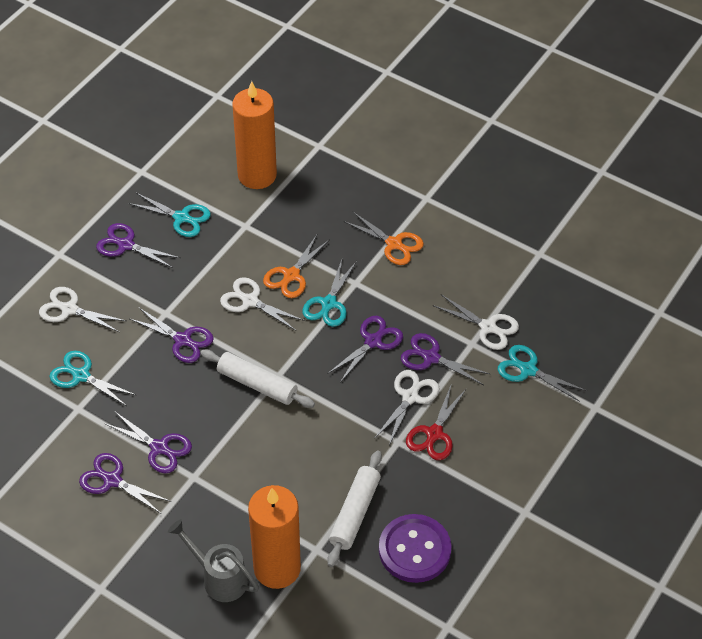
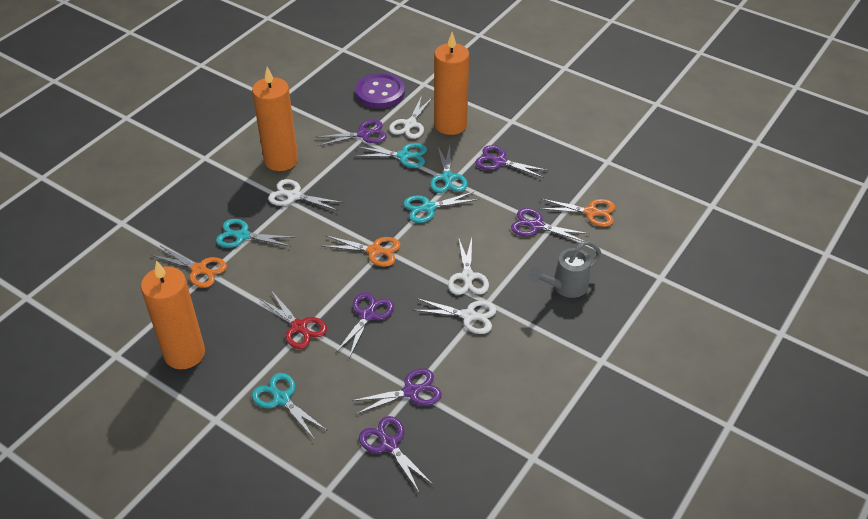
orange candle: [232,81,277,189] [248,485,301,589] = 2 -> [141,261,205,369] [252,67,298,171] [434,32,469,135] = 3
orange scissors: [263,235,330,298] [343,211,424,265] = 2 -> [151,246,227,288] [322,235,401,267] [539,199,615,227] = 3
turquoise scissors: [49,351,137,406] [128,193,211,237] [303,260,357,327] [498,345,587,402] = 4 -> [216,219,295,248] [252,373,328,440] [357,143,427,168] [403,191,479,223] [430,145,468,193] = 5
white rolling pin: [200,349,315,408] [327,450,382,567] = 2 -> none = 0

